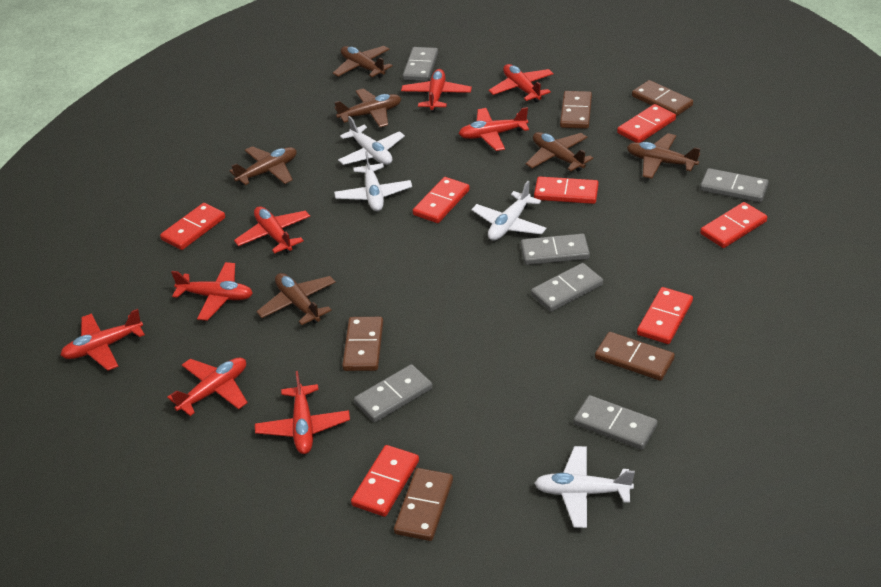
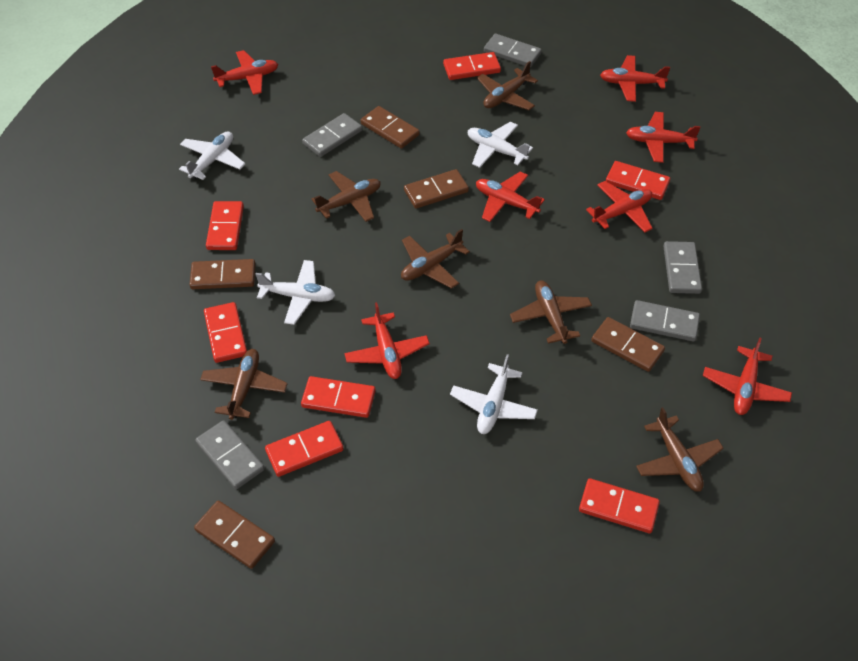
grey domino: [354,364,433,423] [402,47,438,81] [521,234,590,265] [531,263,603,312] [574,395,658,450] [700,168,769,202] = 6 -> [195,420,265,489] [302,113,362,157] [484,33,542,67] [630,300,700,341] [663,241,702,294] = 5
red plane: [60,309,145,371] [167,358,247,416] [171,262,253,321] [234,206,310,254] [255,371,350,454] [401,69,472,112] [459,107,529,151] [489,64,554,103] = 8 -> [211,50,278,95] [344,302,430,379] [476,172,545,222] [586,181,653,232] [600,55,670,102] [626,112,701,163] [703,337,792,415] = 7

